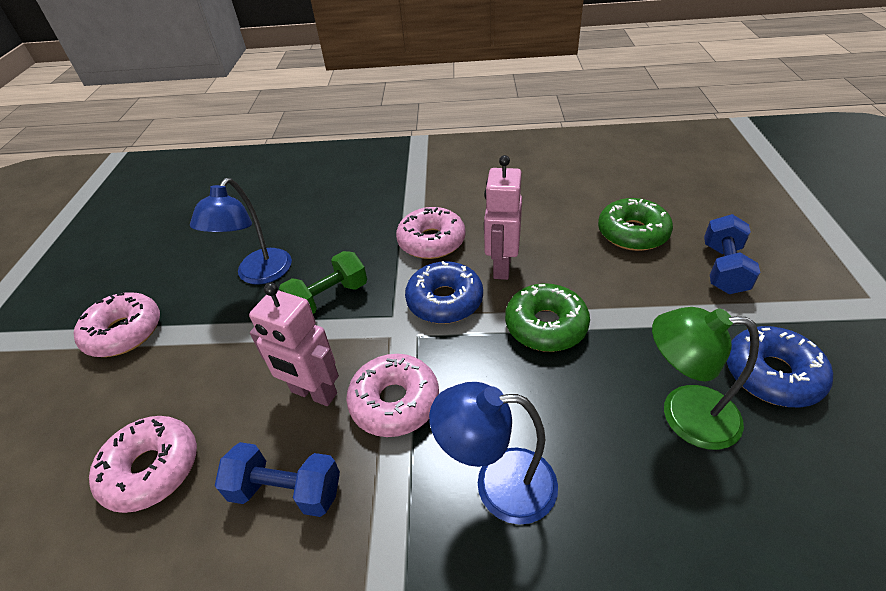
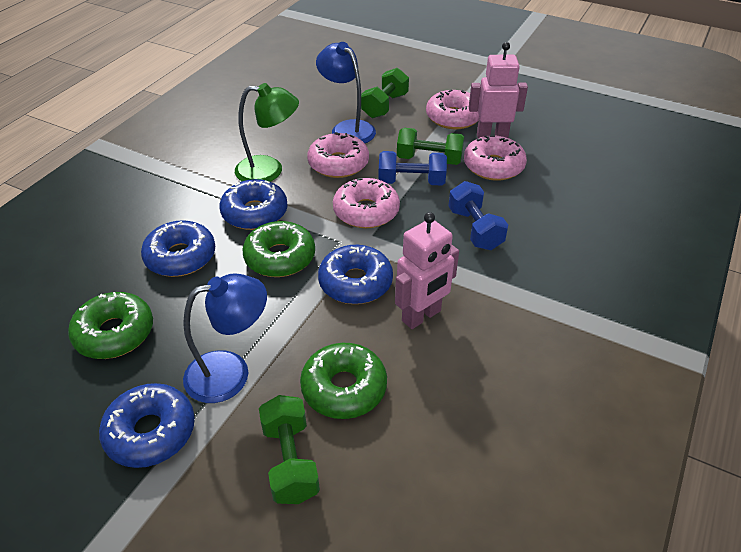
blue donut: [405,261,483,324] [726,326,833,408] = 2 -> [99,383,195,468] [141,220,215,277] [220,179,288,230] [318,245,393,304] = 4
green donut: [505,283,590,352] [598,198,673,251] = 2 -> [68,292,153,359] [242,221,315,277] [300,343,387,419] = 3
green dumbbell: [279,251,367,314] = 1 -> [259,395,320,504] [361,68,409,118] [397,128,464,165] = 3

